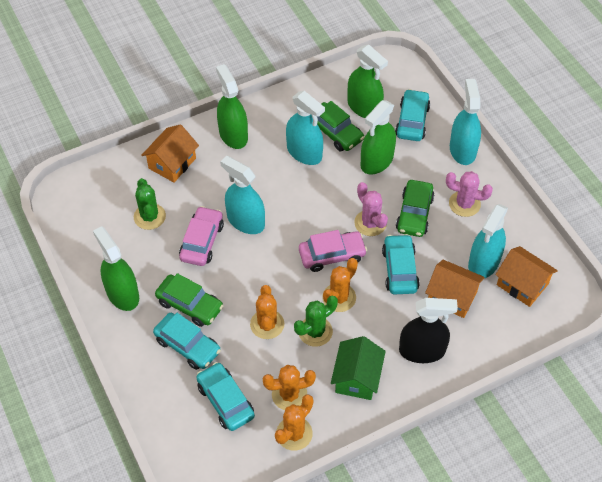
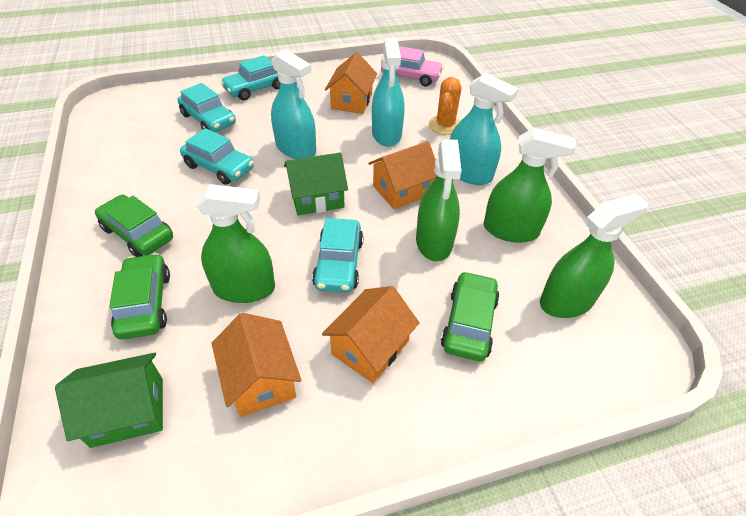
black spray bottle: [399,298,458,363] = 1 -> none = 0
green cactus: [134,178,166,230] [294,296,338,347] = 2 -> none = 0
green house: [331,336,386,400] = 1 -> [55,353,163,448] [284,152,348,216] = 2
orange cactus: [250,285,284,339] [263,365,316,410] [275,395,313,451] [323,258,358,312] = 4 -> [429,77,461,135] = 1
orange house: [141,124,199,182] [425,260,485,318] [495,246,558,307] = 3 -> [211,313,301,417] [322,286,419,383] [325,52,377,114] [368,141,437,209] = 4
pink cactus: [354,182,388,236] [446,171,493,217] = 2 -> none = 0
pink car: [179,206,224,266] [299,230,367,272] = 2 -> [381,46,444,86] = 1
turquoise spray bottle: [220,156,265,234] [286,91,325,165] [450,79,481,165] [468,204,508,278] = 4 -> [271,49,316,159] [372,38,405,147] [450,73,519,185] = 3

